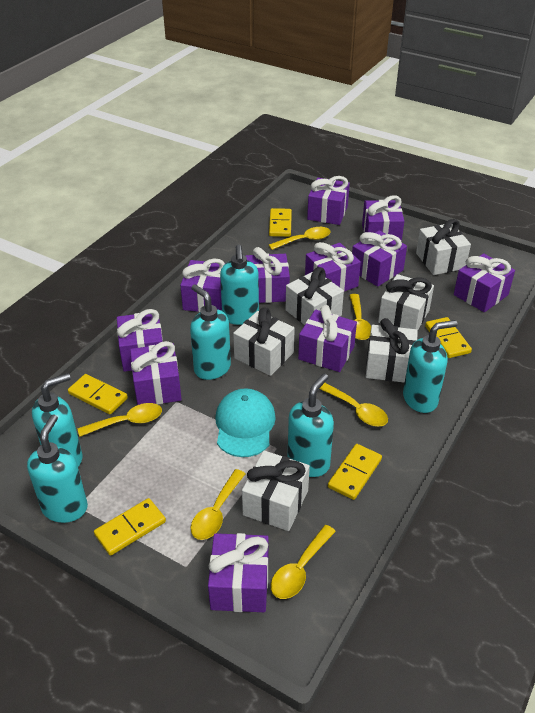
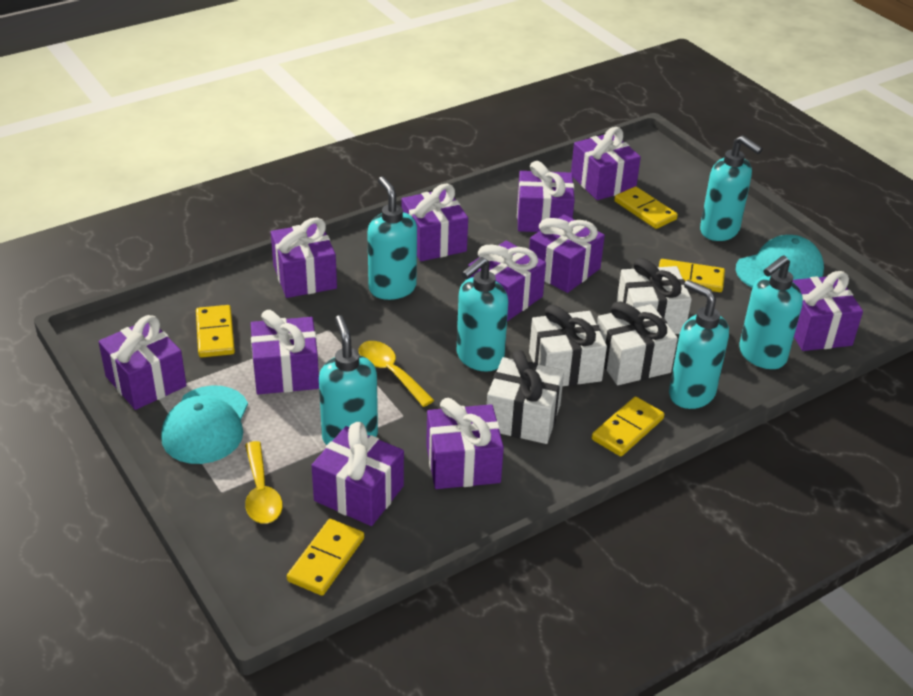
turquoise cap: [215,388,276,457] = 1 -> [161,386,248,464] [736,235,824,288] = 2
white gift: [233,307,295,376] [242,451,310,531] [286,267,344,325] [366,318,418,383] [378,274,434,330] [416,219,471,275] = 6 -> [487,350,564,444] [529,305,607,386] [597,301,678,385] [617,258,692,334] = 4
yellow spoon: [77,403,162,437] [191,469,245,540] [269,227,331,250] [271,525,336,599] [319,383,388,427] [349,294,371,340] = 6 -> [245,441,283,524] [359,341,434,407] = 2

